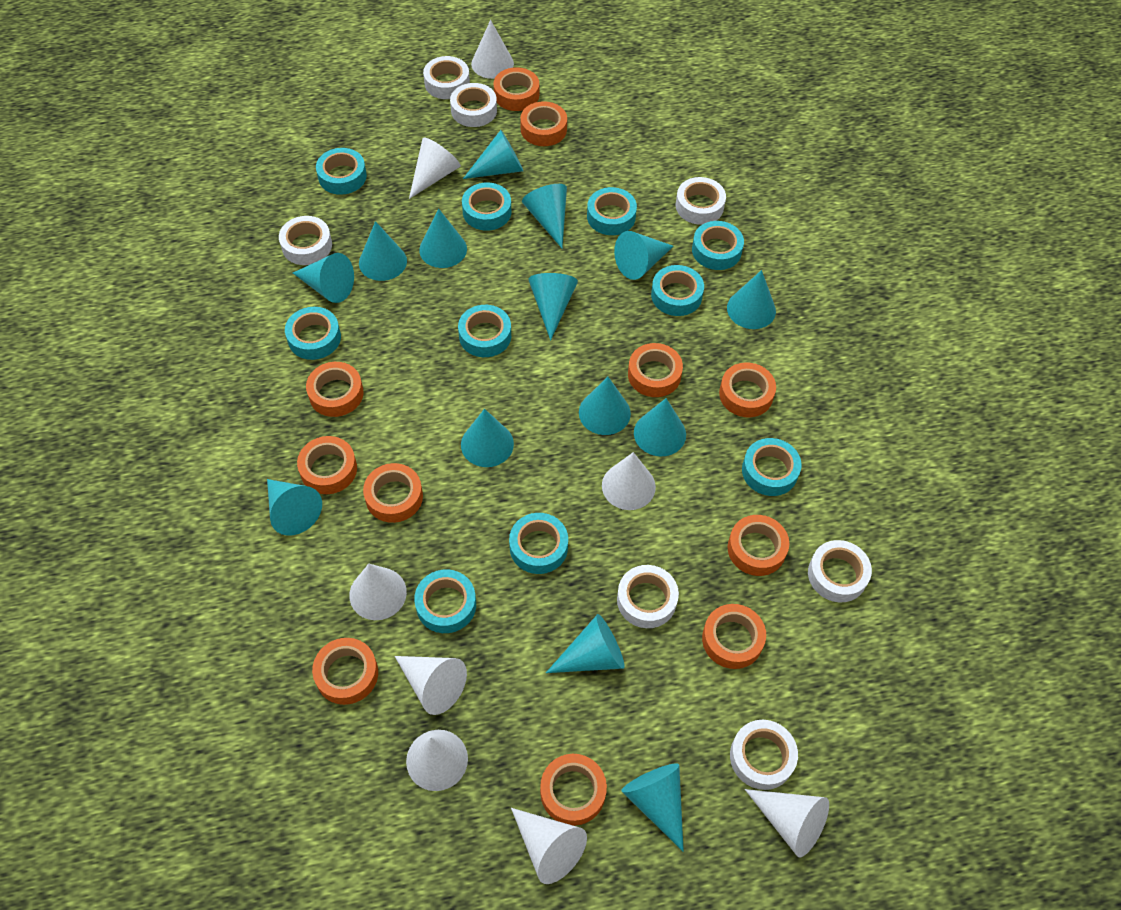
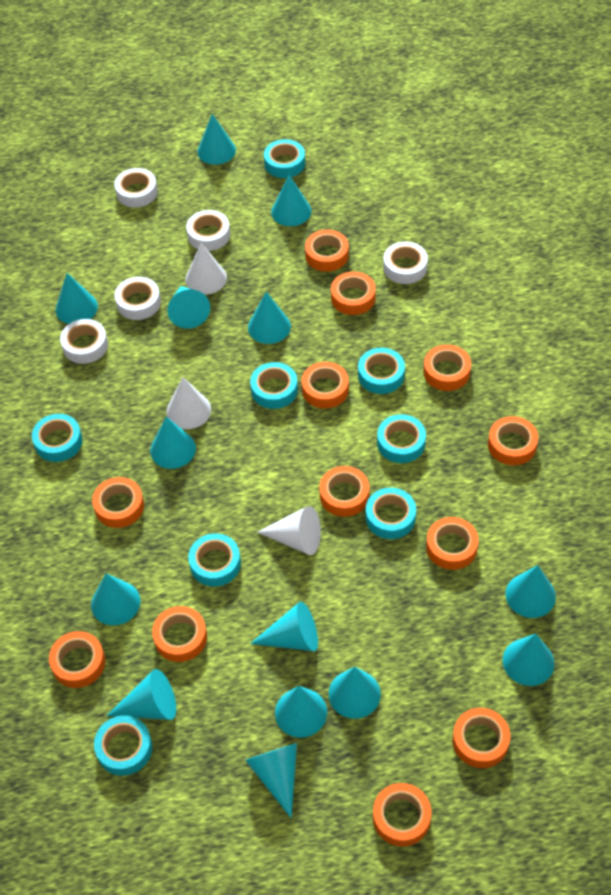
orange tape: [297,436,357,494] [306,362,364,417] [312,638,378,705] [363,463,423,523] [493,67,539,111] [520,101,567,146] [540,754,607,826] [628,343,683,397] [702,604,766,669] [719,363,776,417] [728,515,789,576] = 11 -> [49,631,105,688] [92,477,144,528] [152,606,207,662] [301,362,349,409] [305,230,349,272] [319,466,369,517] [331,272,376,315] [373,783,432,847] [423,345,471,391] [426,517,479,570] [452,708,511,768] [488,416,538,465] = 12
turquoise tape: [285,307,341,360] [316,148,367,195] [414,569,476,633] [458,305,511,357] [462,182,512,231] [509,513,568,574] [587,187,637,235] [651,265,704,316] [692,221,744,270] [742,438,802,496] = 10 -> [32,414,83,462] [94,715,152,776] [188,533,241,586] [250,362,298,409] [264,139,305,178] [358,348,405,394] [366,488,416,539] [377,414,426,463] = 8
white cone: [349,564,407,620] [395,656,467,715] [406,730,468,791] [409,137,461,199] [471,20,514,79] [511,808,587,884] [602,452,656,510] [745,789,829,857] = 8 -> [167,377,211,429] [185,243,227,295] [257,506,321,555] = 3
white tape: [279,216,332,265] [423,56,470,99] [450,83,497,127] [617,565,679,628] [676,177,726,225] [730,720,798,790] [808,540,872,602] = 7 -> [60,319,108,364] [114,168,158,208] [115,277,161,320] [186,210,230,251] [383,241,428,284] = 5

